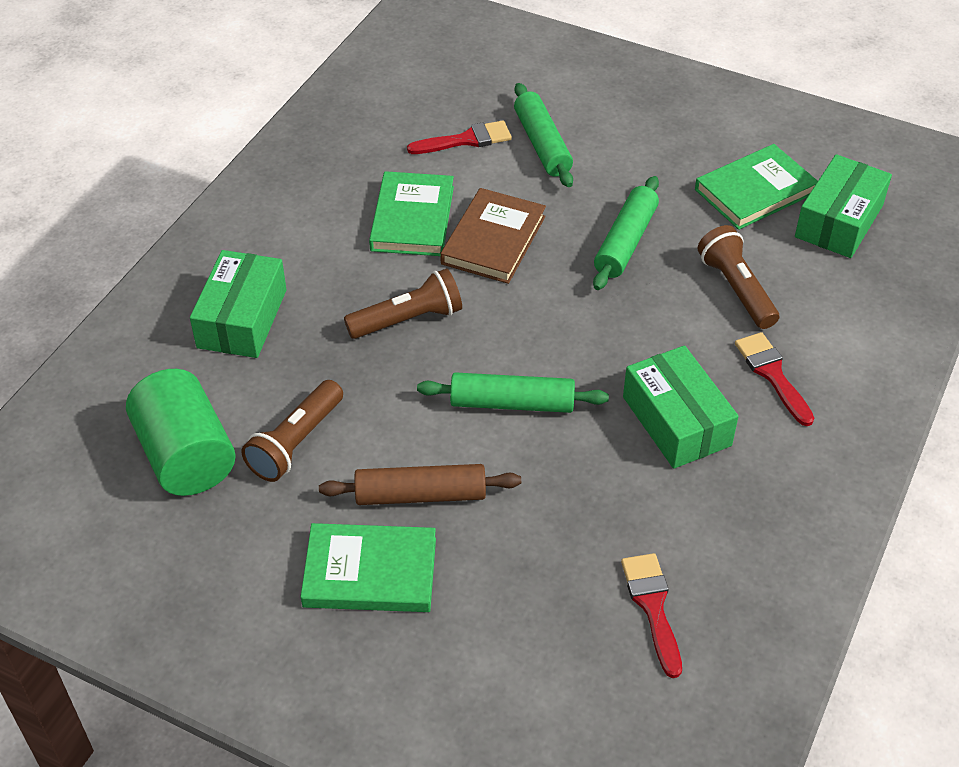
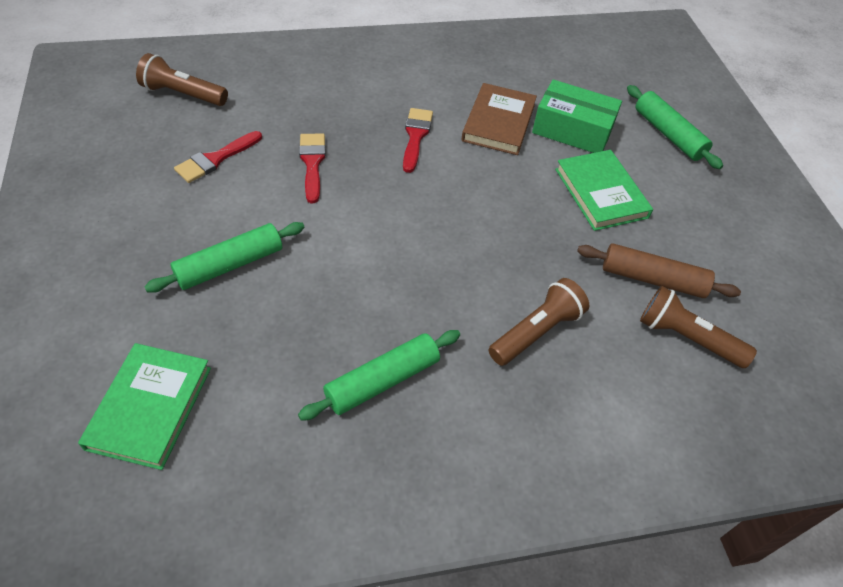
green book: [301,523,436,612] [369,171,454,256] [695,144,818,230] = 3 -> [78,343,211,470] [555,150,653,231] = 2
green box: [190,250,287,358] [623,345,739,469] [795,154,892,258] = 3 -> [532,79,622,153] = 1
green cylinder: [126,369,236,496] = 1 -> none = 0

